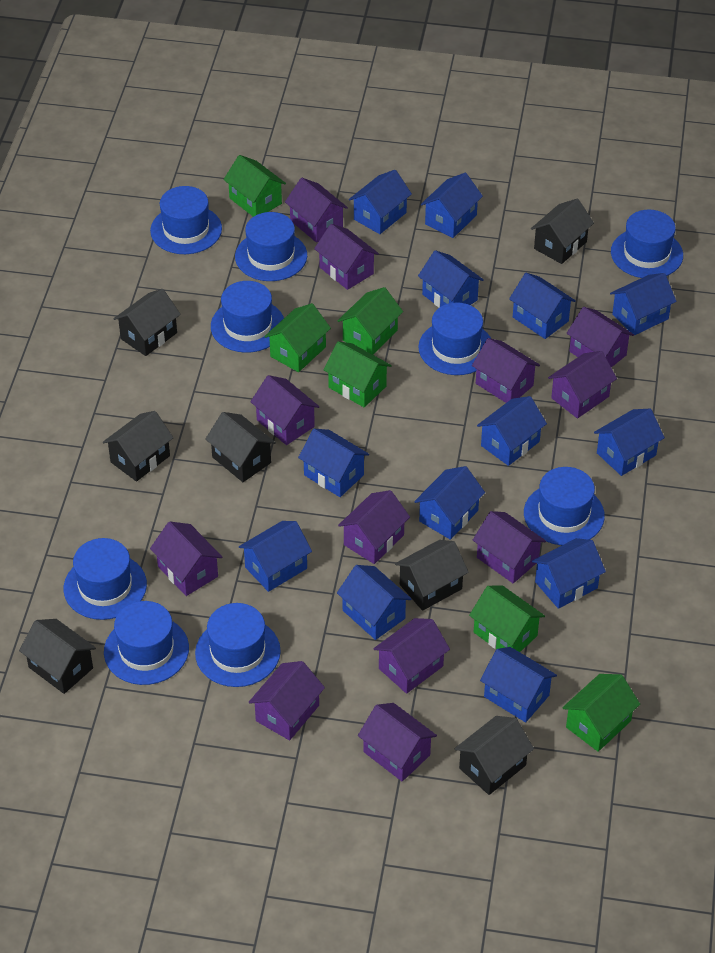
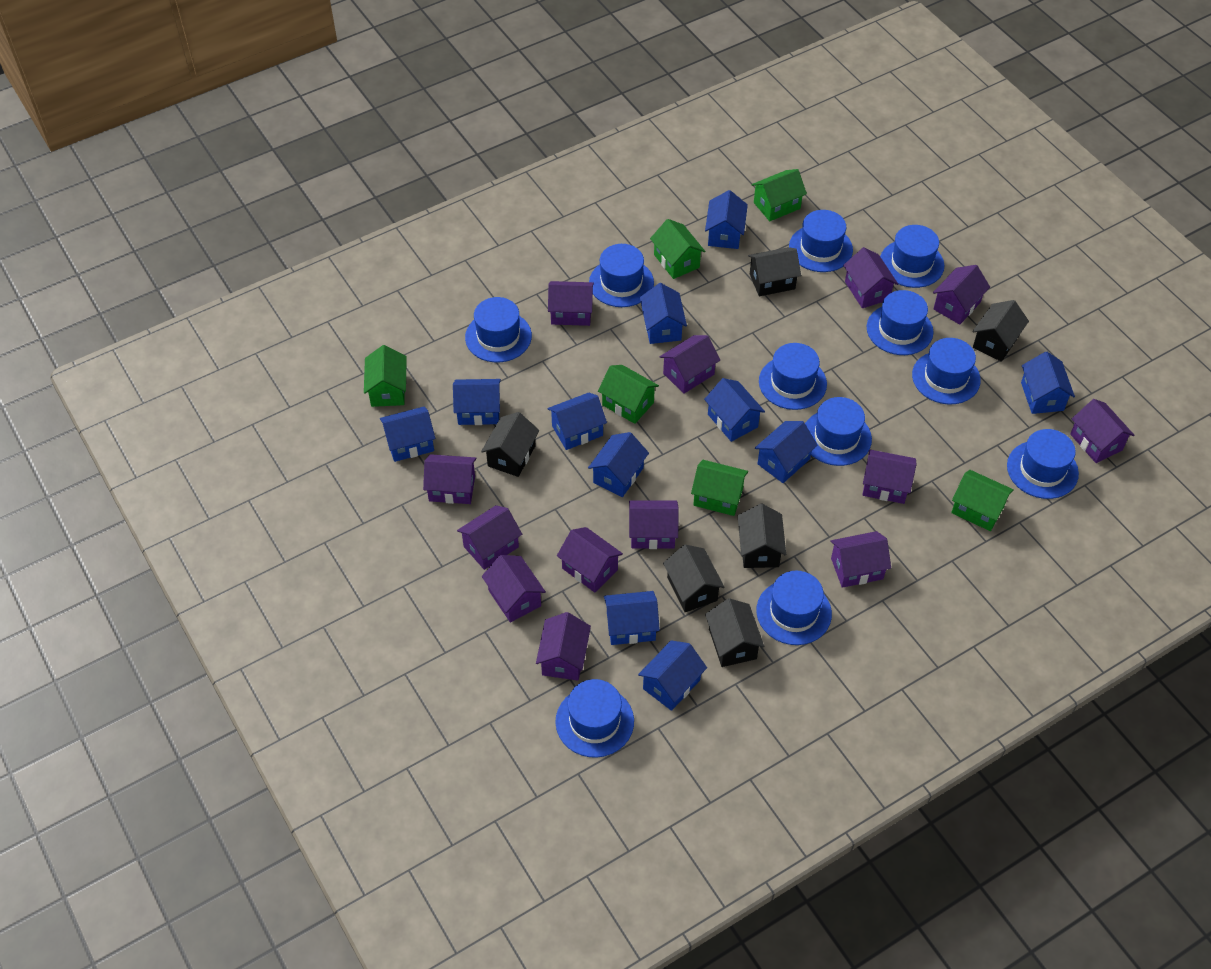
black house: [19,619,96,694] [103,411,173,482] [113,289,181,356] [205,412,276,482] [395,540,469,611] [454,716,534,795] [531,199,594,264] = 7 -> [481,412,540,477] [663,544,724,612] [705,598,764,667] [738,504,786,568] [748,247,801,296] [973,300,1029,362] = 6
blue hat: [64,538,147,620] [104,601,189,685] [150,186,222,254] [195,603,281,687] [211,281,284,353] [235,212,307,281] [418,303,491,375] [524,467,605,545] [611,210,683,278] = 9 -> [465,297,532,362] [556,679,634,758] [589,244,654,307] [756,571,832,645] [759,343,827,410] [789,210,853,272] [805,397,872,466] [867,290,934,355] [880,225,944,288] [912,338,981,405] [1007,429,1079,499] = 11
blue house: [239,521,312,592] [298,429,369,497] [337,565,411,640] [349,170,412,234] [414,466,485,540] [418,250,484,308] [421,173,483,238] [477,396,547,466] [480,647,557,722] [509,273,576,339] [532,538,606,609] [594,409,665,476] [610,273,677,335] = 13 -> [380,407,435,462] [453,379,501,425] [547,393,607,450] [588,432,649,497] [604,591,660,645] [638,640,707,711] [640,283,687,344] [704,378,765,442] [705,190,748,249] [755,421,818,483] [1021,351,1075,414] = 11
purple house: [150,521,222,596] [249,661,325,741] [250,375,320,445] [285,178,348,243] [314,224,379,290] [338,490,410,564] [358,703,437,781] [373,618,450,694] [472,338,540,403] [473,511,546,583] [548,351,617,418] [566,307,634,367] = 12 -> [423,454,476,504] [457,505,522,570] [482,555,546,622] [536,612,591,681] [548,281,594,326] [557,527,623,593] [629,500,679,549] [660,335,720,394] [830,531,891,588] [843,247,898,308] [862,449,916,504] [933,265,990,325] [1070,399,1134,463] = 13

